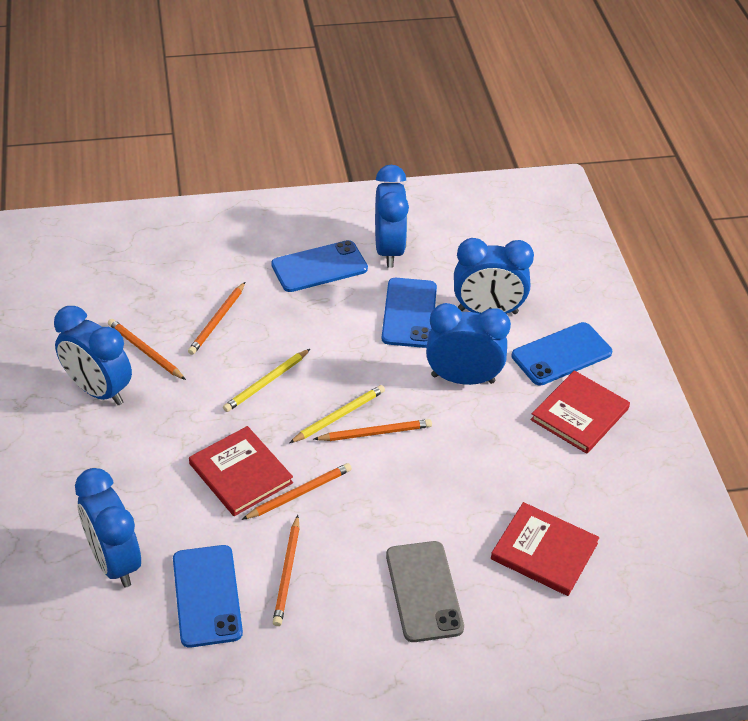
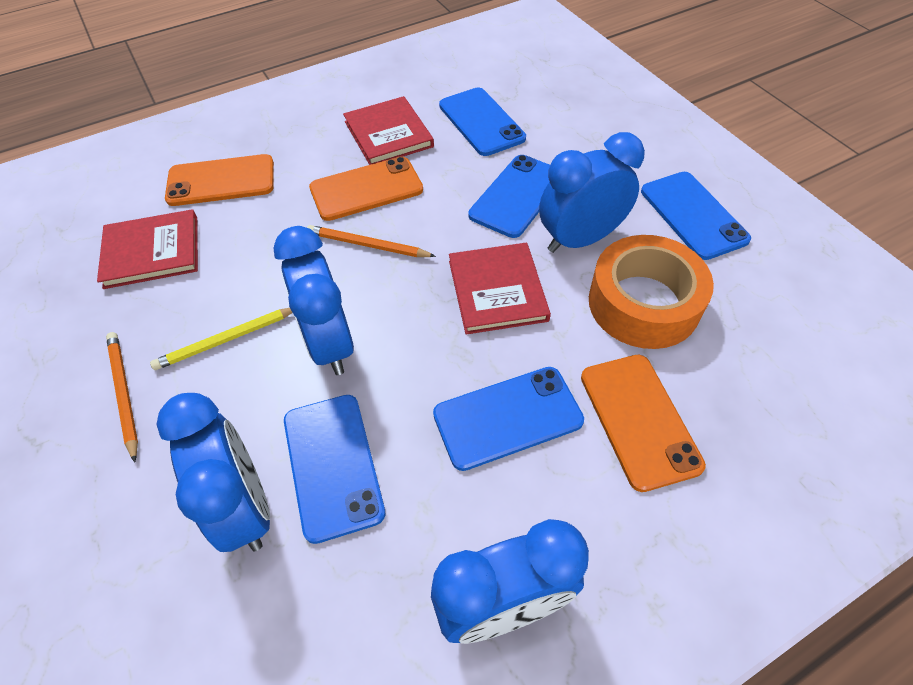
blue clock: [54,306,132,405] [75,468,141,588] [375,165,409,268] [426,303,511,385] [454,238,534,314] = 5 -> [156,393,270,552] [273,226,354,375] [431,519,589,644] [539,132,645,253] = 4
blue phone: [173,545,243,648] [271,240,368,292] [382,278,437,348] [512,322,612,386] = 4 -> [284,395,385,544] [433,367,584,471] [439,88,526,156] [468,155,550,238] [641,172,751,260] = 5
grey phone: [386,541,464,642] = 1 -> none = 0
orange pencil: [108,319,186,380] [188,282,245,355] [242,463,352,520] [273,515,300,626] [314,419,432,441] = 5 -> [106,332,138,463] [307,225,436,257] = 2
orange phone: none = 0 -> [165,154,274,206] [309,156,423,221] [581,355,706,492] = 3
orange tape: none = 0 -> [589,235,714,349] = 1
yellow pencil: [223,349,310,412] [289,385,385,443] = 2 -> [150,308,293,370] = 1

